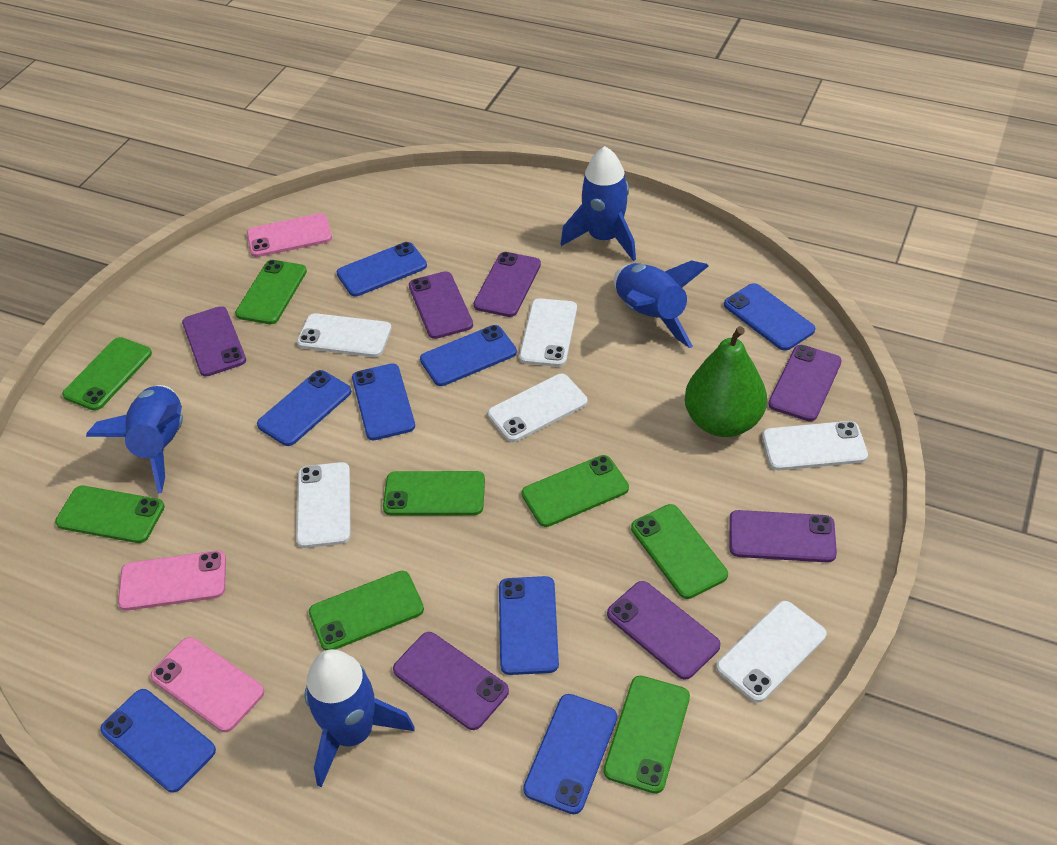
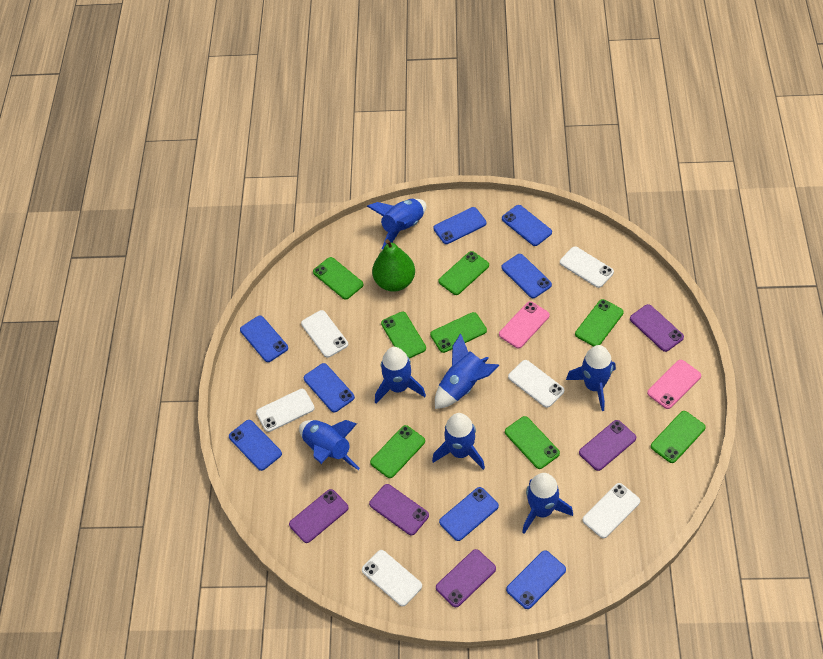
blue rocket: [86,385,183,494] [305,649,415,787] [561,146,636,261] [614,260,709,348] = 4 -> [299,420,360,470] [367,199,426,250] [375,347,426,404] [432,413,485,470] [435,333,500,409] [522,473,573,534] [566,345,616,411] = 7
pink phone: [118,550,226,611] [150,637,265,732] [247,213,332,257] = 3 -> [499,301,550,349] [647,360,701,409] = 2
purple phone: [182,306,246,377] [393,632,509,730] [409,271,473,339] [473,252,541,317] [607,581,721,680] [729,510,837,563] [768,345,842,421] = 7 -> [289,489,349,543] [369,484,429,535] [436,549,496,607] [579,420,636,471] [630,304,684,352] = 5

